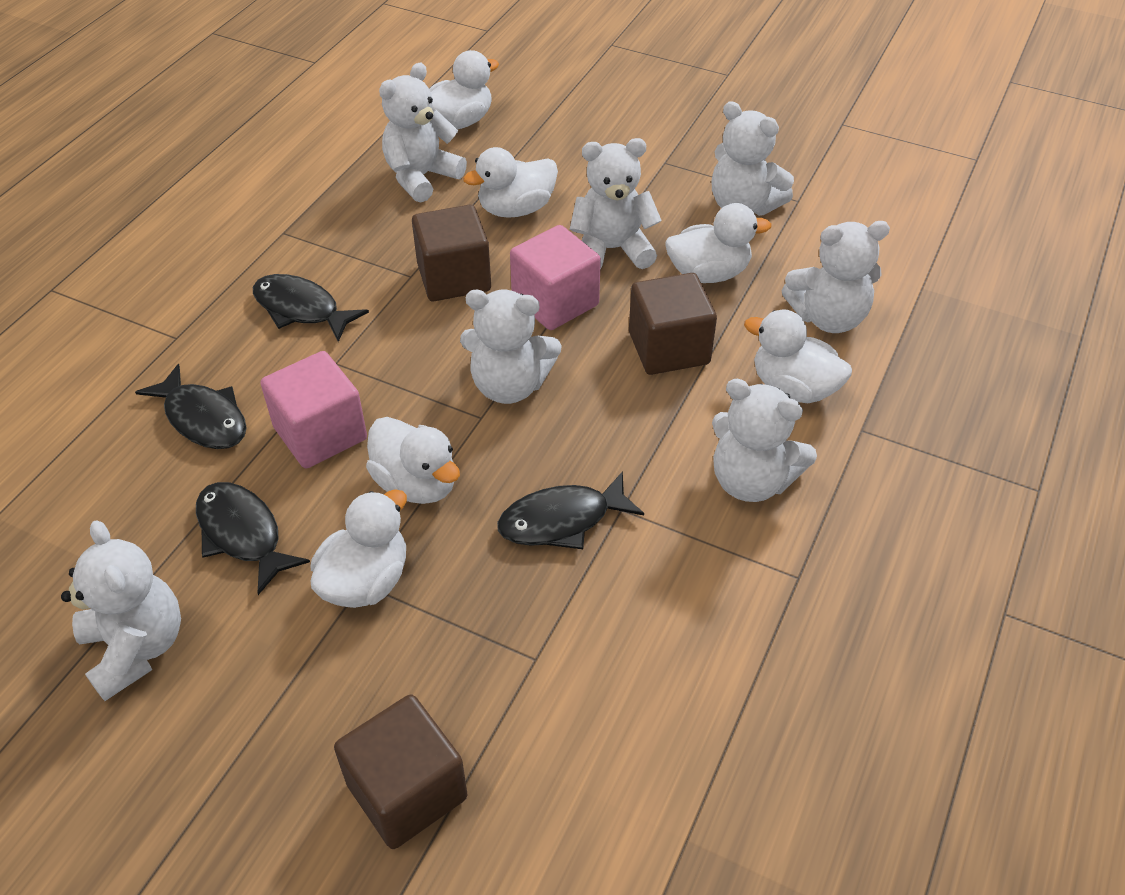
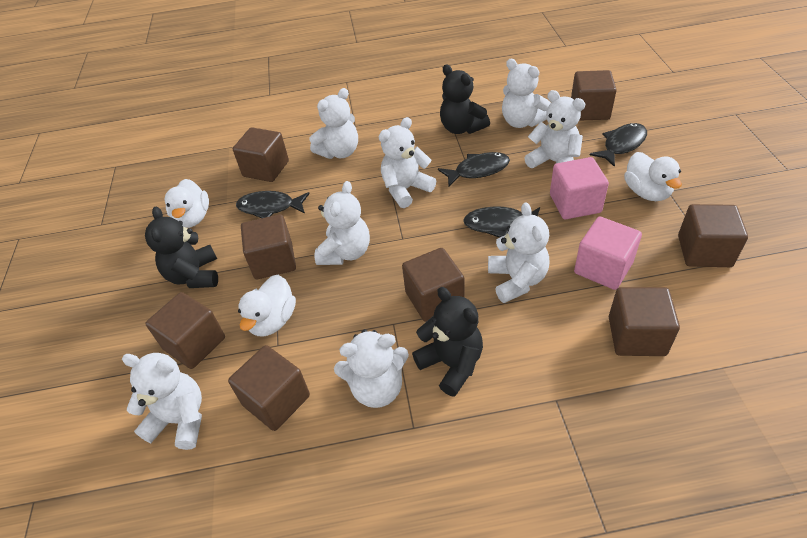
black teddy bear: none = 0 -> [145,207,218,288] [412,287,483,397] [440,65,490,134] = 3
brown cube: [334,694,467,849] [412,205,491,301] [629,273,717,375] = 3 -> [145,292,225,369] [228,345,310,431] [233,127,289,182] [241,214,296,279] [402,248,465,322] [571,70,617,121] [609,287,680,356] [678,204,748,267] = 8
white duck: [310,489,407,608] [366,417,460,504] [429,50,499,129] [463,147,558,218] [665,203,772,283] [744,310,852,403] = 6 -> [165,179,209,228] [238,275,296,336] [624,152,682,201] = 3
white teddy bear: [61,520,181,701] [379,63,467,202] [460,290,562,404] [569,138,662,270] [712,101,794,216] [712,379,817,502] [781,221,890,333] = 7 -> [122,353,202,450] [309,88,358,159] [315,181,370,265] [334,329,409,408] [379,117,436,208] [488,202,549,303] [502,59,551,128] [524,90,585,168] = 8

